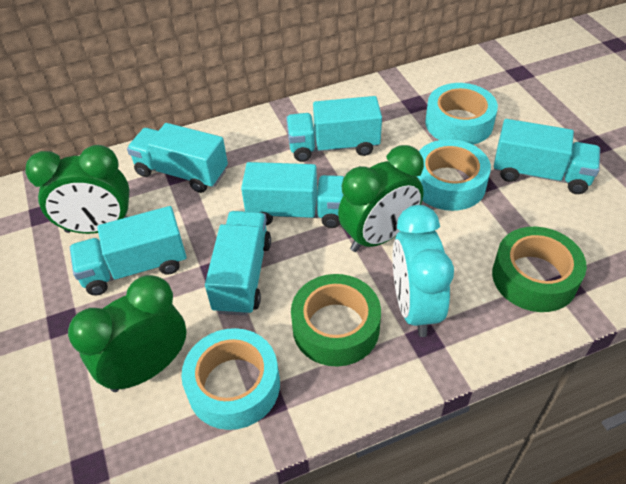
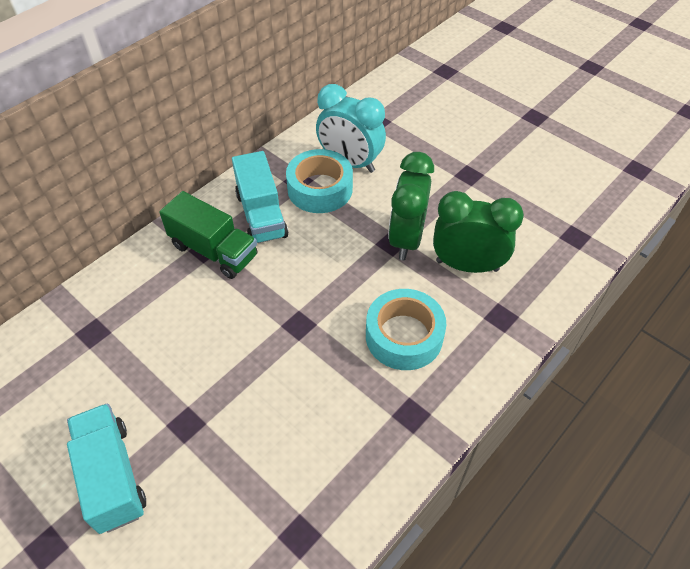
green clock: [25,145,129,234] [68,275,187,392] [338,145,424,252] = 3 -> [388,152,434,261] [433,191,524,273] = 2
green tape: [291,274,381,366] [492,227,587,312] = 2 -> none = 0
green truck: none = 0 -> [159,191,258,279] = 1
turquoise tape: [181,328,280,430] [416,139,491,211] [425,83,498,145] = 3 -> [286,149,353,213] [366,289,446,370] = 2
turquoise truck: [69,206,187,295] [127,123,228,193] [205,211,271,316] [241,162,344,228] [286,96,382,162] [494,119,600,194] = 6 -> [67,403,146,534] [232,151,288,243] = 2

